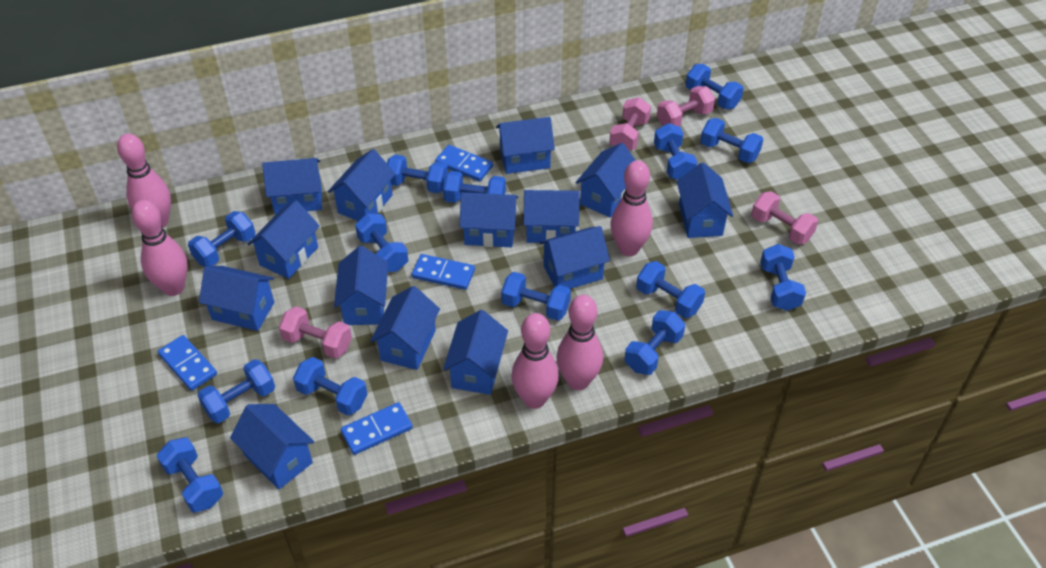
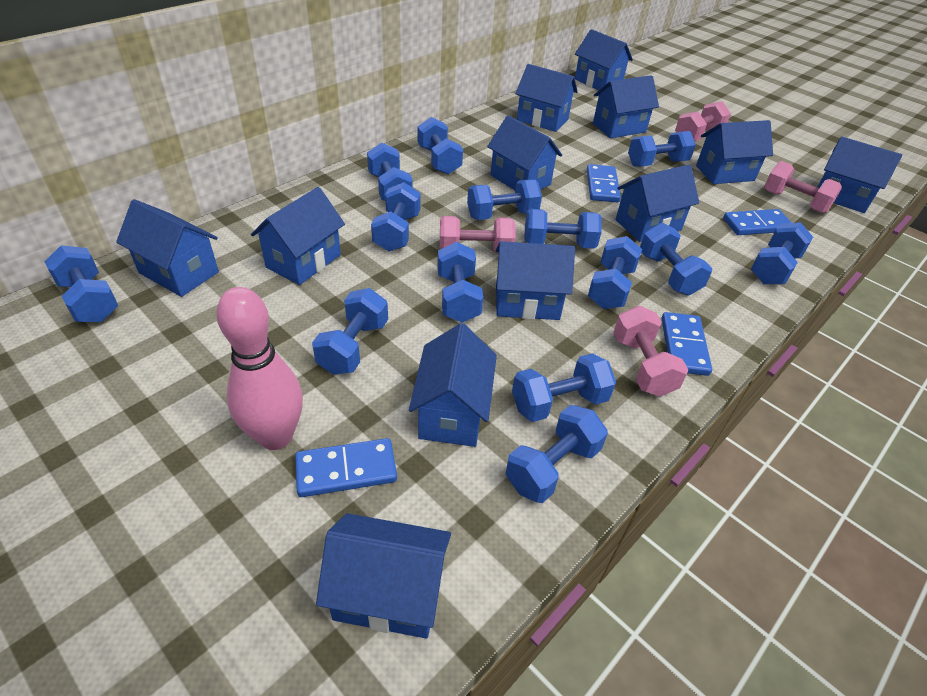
blue house: [199,266,274,331] [230,404,314,489] [248,200,320,279] [262,158,322,214] [328,149,395,221] [334,246,388,325] [370,286,440,370] [443,310,508,395] [459,192,518,247] [496,117,555,174] [524,190,580,243] [539,226,610,289] [575,143,636,218] [677,162,733,238] = 14 -> [116,199,219,297] [251,187,345,285] [316,513,451,639] [409,323,497,447] [487,115,562,190] [496,241,575,320] [516,64,578,132] [575,29,633,90] [593,75,659,138] [615,165,699,242] [696,120,773,184] [817,136,902,213] = 12
pink bowling pin: [117,134,171,228] [132,200,188,296] [511,313,559,409] [557,295,603,390] [610,160,653,256] = 5 -> [216,287,303,450] = 1

